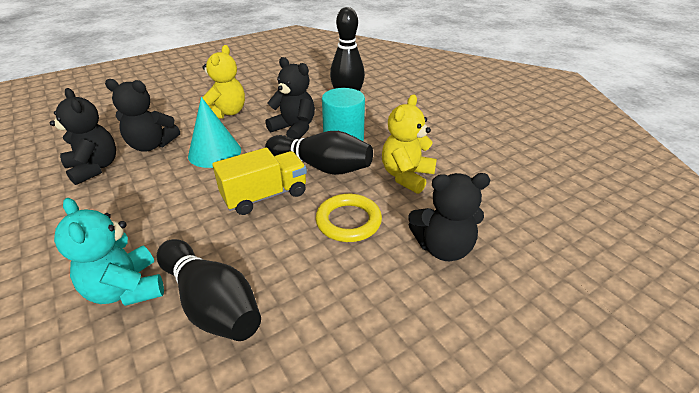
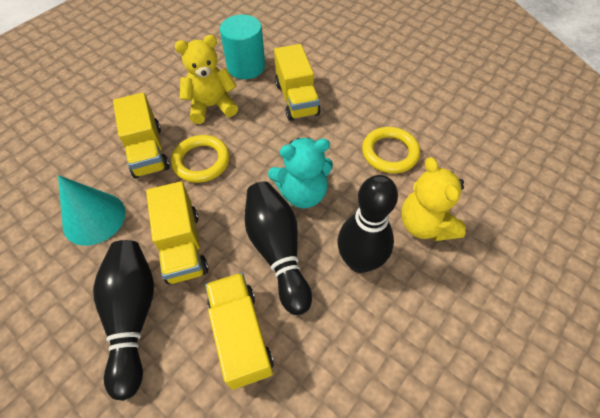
black teddy bear: [50,88,116,185] [105,79,180,151] [266,57,315,140] [408,173,490,261] = 4 -> none = 0
yellow ring: [315,194,382,242] = 1 -> [171,135,230,183] [362,127,420,173] = 2
yellow truck: [212,148,307,215] = 1 -> [113,93,170,178] [146,181,208,284] [205,273,274,390] [274,44,321,121] = 4

